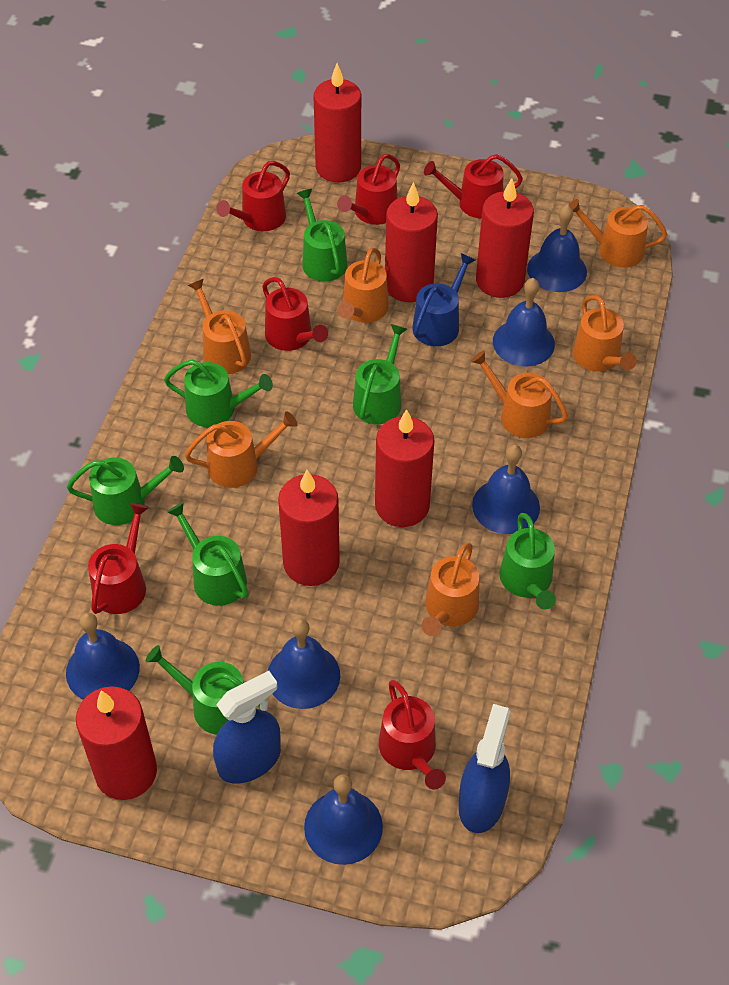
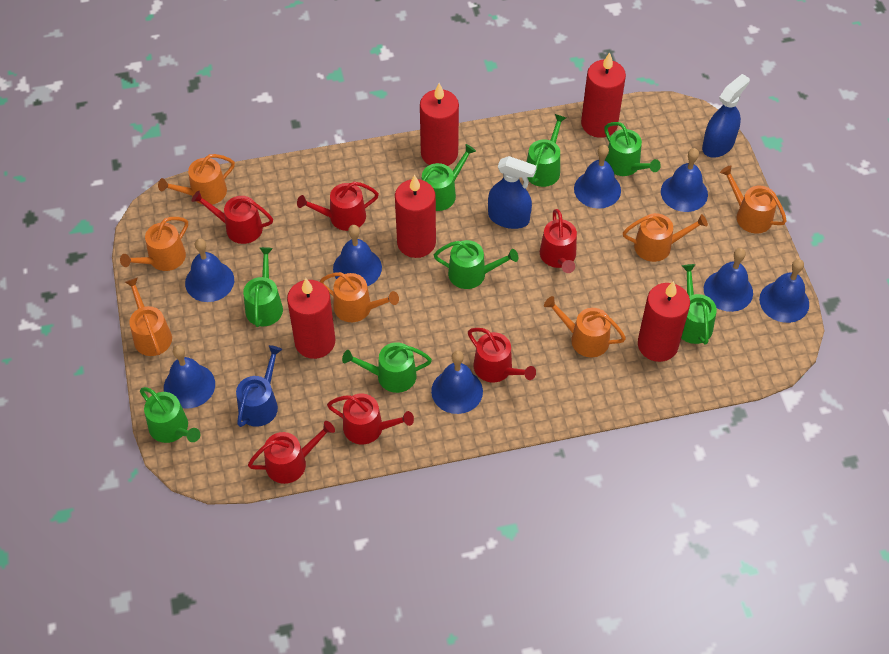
blue bell: [66,612,140,700] [268,618,340,709] [304,774,383,865] [472,444,540,534] [493,278,555,366] [527,204,587,292] = 6 -> [164,345,215,409] [185,238,234,302] [333,225,382,286] [431,350,483,414] [574,145,621,209] [661,148,708,212] [704,248,753,312] [759,259,809,323] = 8
green watering can: [67,456,184,525] [146,645,261,735] [164,359,273,427] [167,502,249,606] [297,189,347,282] [353,324,407,424] [499,513,556,610] = 7 -> [140,387,200,443] [243,247,283,327] [342,342,432,393] [421,144,476,211] [434,240,518,289] [527,114,566,187] [604,122,661,176] [681,264,717,345] = 8
red candle: [76,686,157,800] [278,470,340,586] [314,63,361,182] [375,409,434,527] [385,182,438,302] [476,178,534,298] = 6 -> [287,278,335,359] [395,175,436,258] [420,83,459,166] [581,52,626,138] [638,281,690,362] = 5

